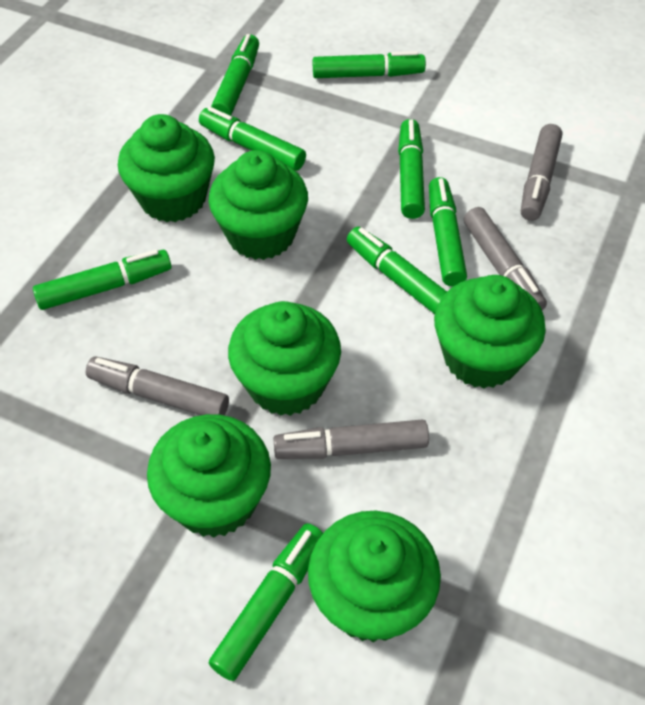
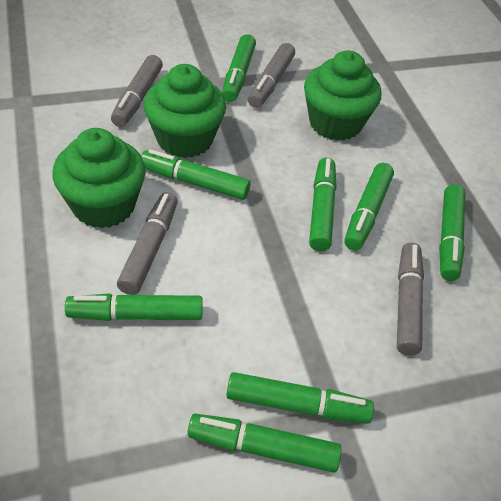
green cupcake: [118,114,215,222] [147,414,271,538] [208,150,308,260] [228,301,341,416] [308,511,441,643] [434,275,546,389] = 6 -> [52,128,146,229] [144,64,226,158] [304,51,381,141] = 3

